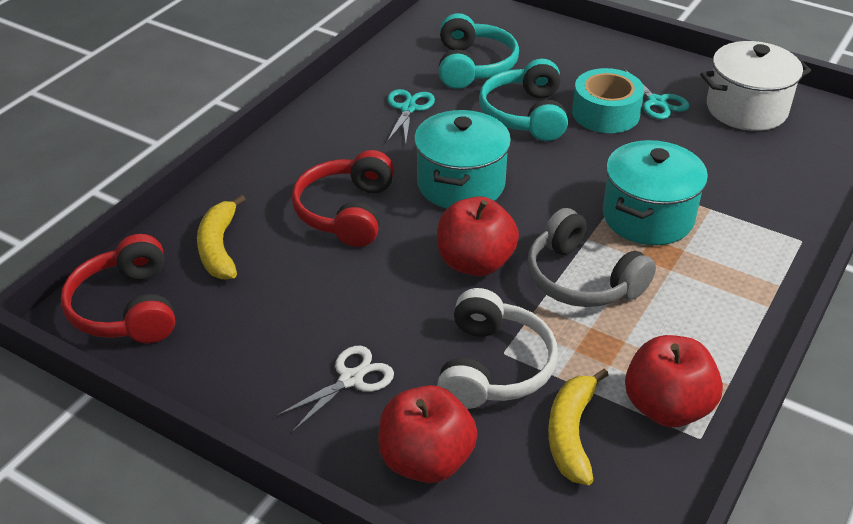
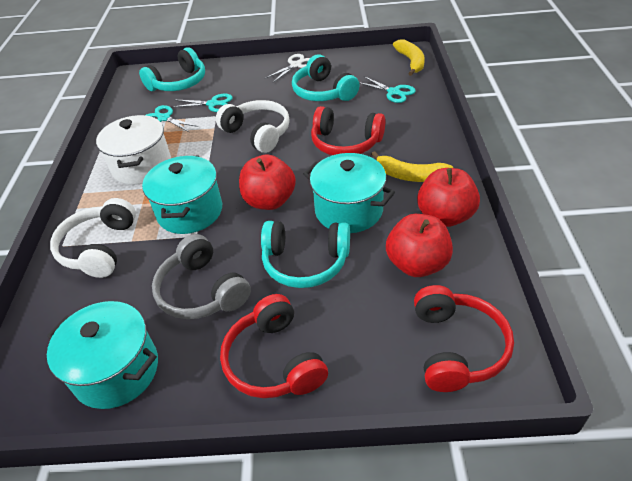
red headphones: [61,234,175,343] [292,150,394,247] = 2 -> [220,294,328,398] [311,106,385,155] [414,285,514,392] = 3
turquoise headphones: [439,13,519,89] [479,59,568,141] = 2 -> [139,47,205,91] [261,221,350,288] [292,54,360,101] = 3
turquoise pot: [414,110,511,209] [603,140,708,245] = 2 -> [47,301,158,409] [142,155,222,234] [303,153,395,233] = 3
turquoise scissors: [387,89,435,143] [624,69,689,119] = 2 -> [145,105,199,133] [171,94,233,112] [359,76,416,103] = 3
turquoise tape: [572,68,644,133] = 1 -> none = 0
white headphones: [437,288,558,409] = 1 -> [50,198,136,278] [216,100,290,153] = 2

